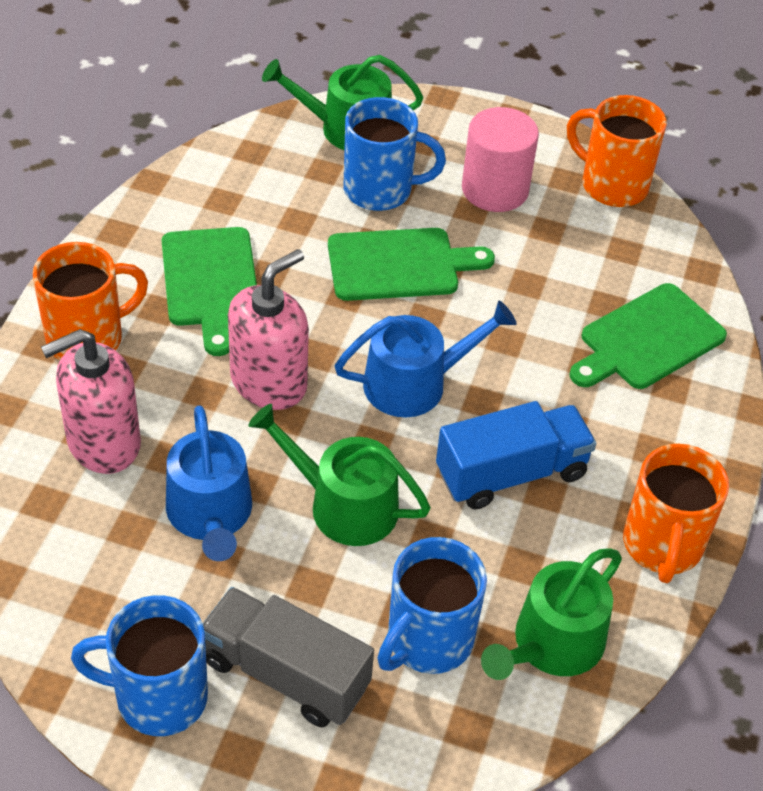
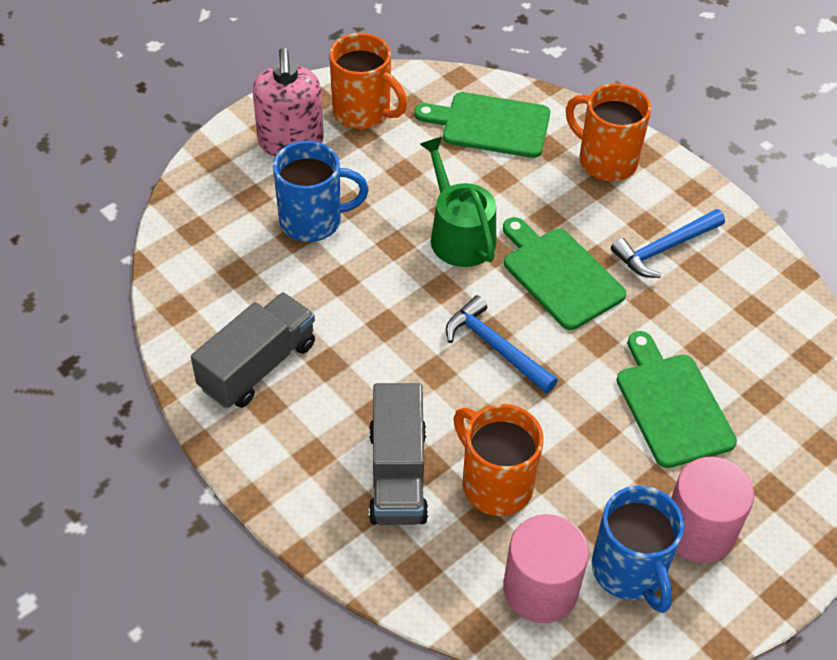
blue hammer: none = 0 -> [446,295,558,393] [611,209,725,278] = 2
blue mug: [71,595,208,736] [344,97,446,211] [377,537,487,674] = 3 -> [273,141,369,242] [592,486,684,613] = 2
blue truck: [436,401,596,509] = 1 -> none = 0
blue watering can: [166,405,252,561] [335,301,517,417] = 2 -> none = 0
green watering can: [248,404,431,546] [262,55,423,150] [481,548,622,680] = 3 -> [420,137,496,267] = 1
grey truck: [203,587,374,727] = 1 -> [191,292,315,408] [369,383,428,525] = 2
pink cylinder: [462,107,539,212] = 1 -> [503,514,589,623] [671,457,754,563] = 2
pink soap dispenser: [41,329,141,474] [228,249,309,410] = 2 -> [253,48,324,157] = 1

